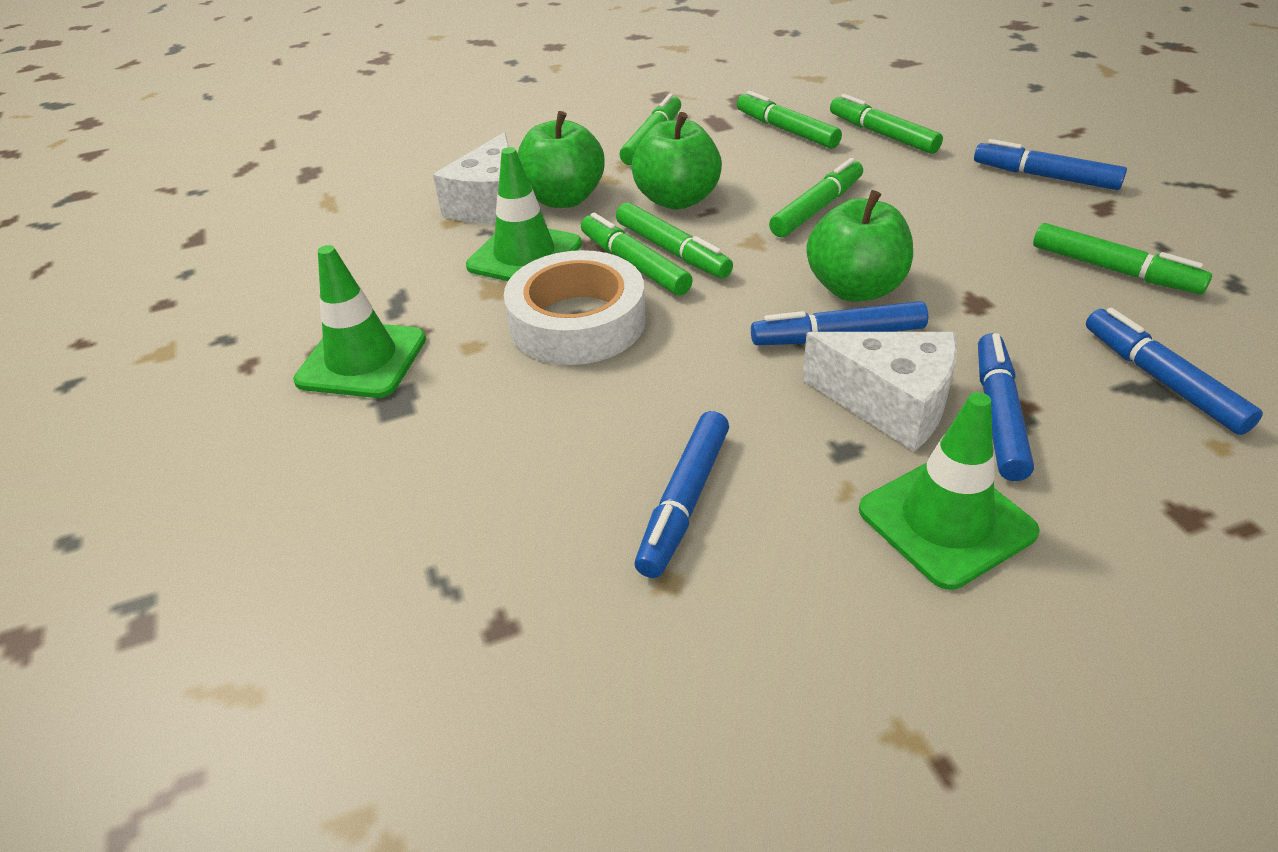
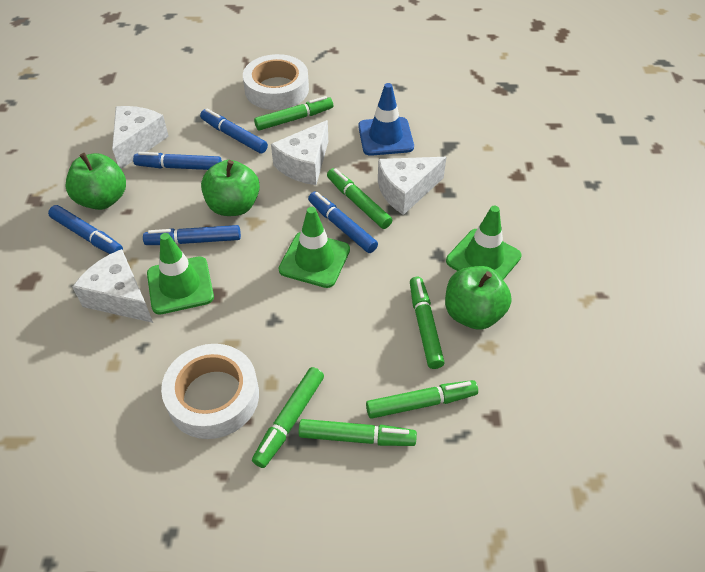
blue traffic cone: none = 0 -> [358,83,414,156] = 1
green marker: [581,213,693,296] [616,202,733,278] [620,93,681,165] [737,91,842,149] [769,158,863,237] [830,94,943,154] [1033,223,1212,294] = 7 -> [252,367,324,468] [254,96,333,130] [298,419,417,446] [327,168,392,229] [366,380,478,419] [410,277,445,369] = 6
white cheese: [433,132,509,224] [802,332,957,451] = 2 -> [72,249,153,323] [112,106,169,169] [271,120,328,185] [378,157,446,215] = 4
white tape: [504,250,646,365] = 1 -> [161,344,259,439] [243,54,309,110] = 2

